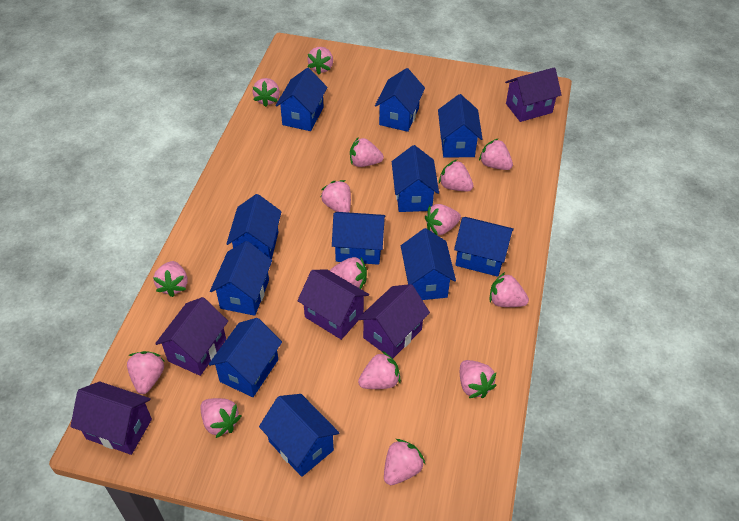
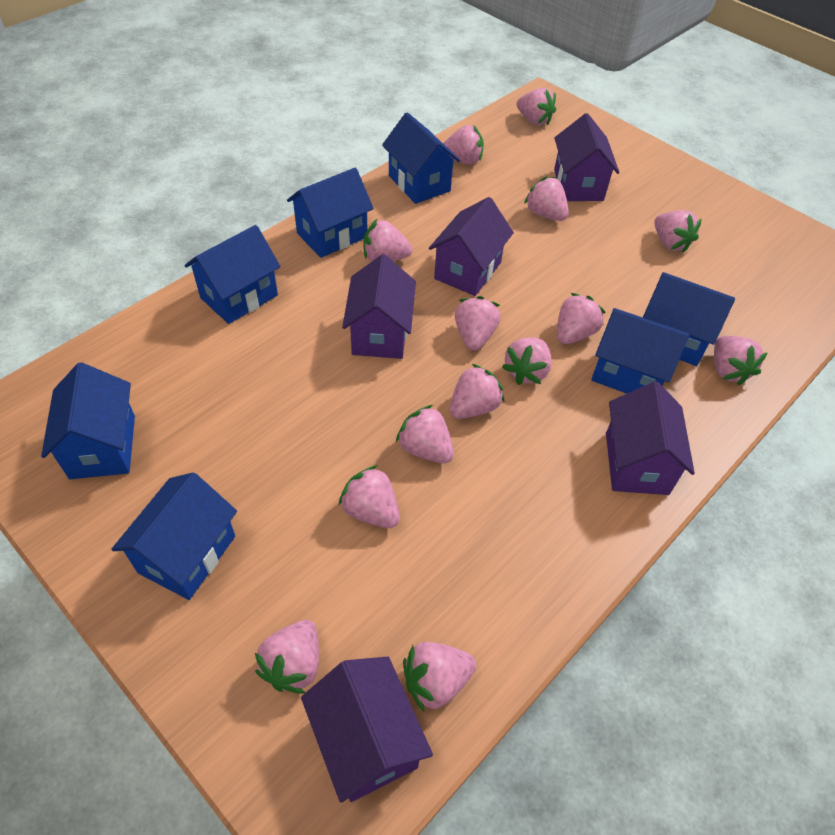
blue house: [209,318,282,397] [210,241,272,316] [226,194,282,260] [259,394,339,477] [275,68,327,131] [332,212,386,265] [375,68,425,132] [392,145,439,212] [401,228,456,300] [438,94,482,157] [454,217,514,277] = 11 -> [41,362,135,479] [111,472,237,600] [185,225,281,324] [287,168,374,258] [382,112,460,204] [591,308,689,394] [643,272,735,366] = 7
pink strawberry: [127,351,164,394] [153,261,188,297] [200,398,241,438] [252,78,280,107] [307,47,333,74] [320,180,351,213] [330,257,367,289] [350,137,384,167] [358,351,401,389] [384,439,425,485] [425,204,461,236] [439,160,474,191] [460,360,497,398] [479,138,513,170] [490,272,529,307] = 15 -> [255,620,319,694] [338,465,400,528] [363,219,412,261] [396,405,454,463] [403,642,476,713] [443,125,484,164] [449,364,504,419] [455,296,500,350] [502,337,552,385] [517,88,556,126] [524,176,569,221] [557,293,606,344] [654,210,702,253] [714,336,767,386] = 14

